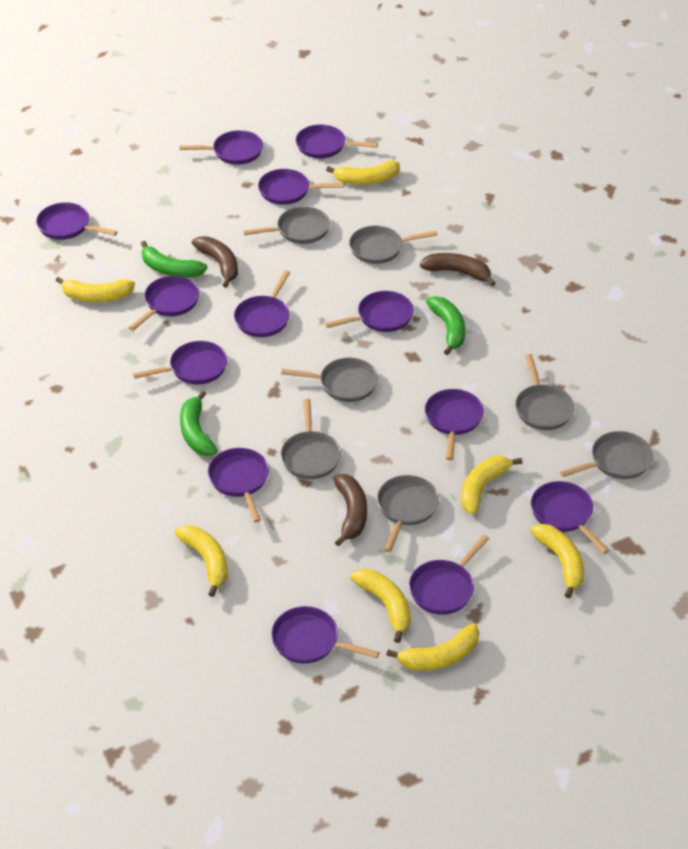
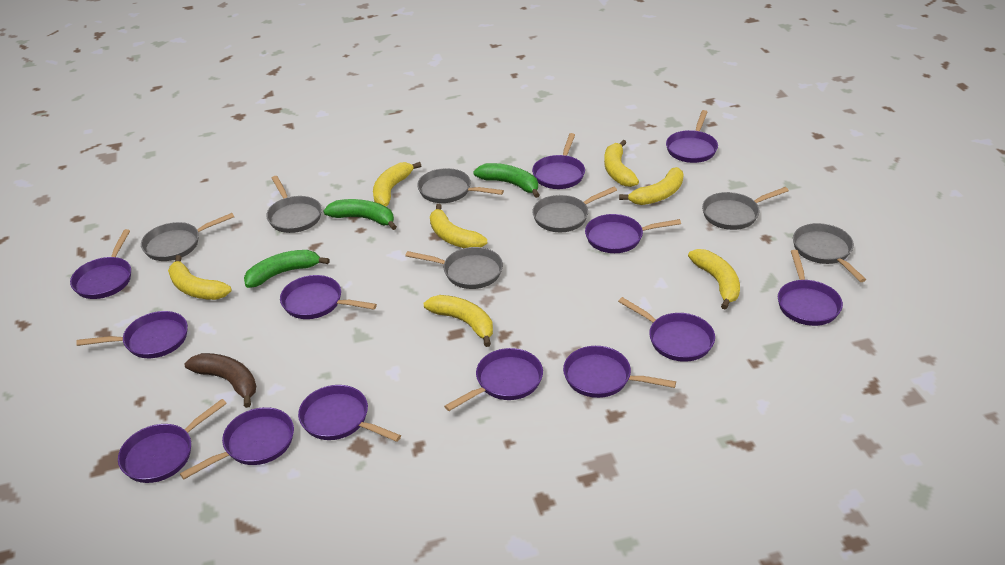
brown banana: [192,236,238,288] [333,474,367,546] [420,253,496,286] = 3 -> [185,353,256,408] = 1

